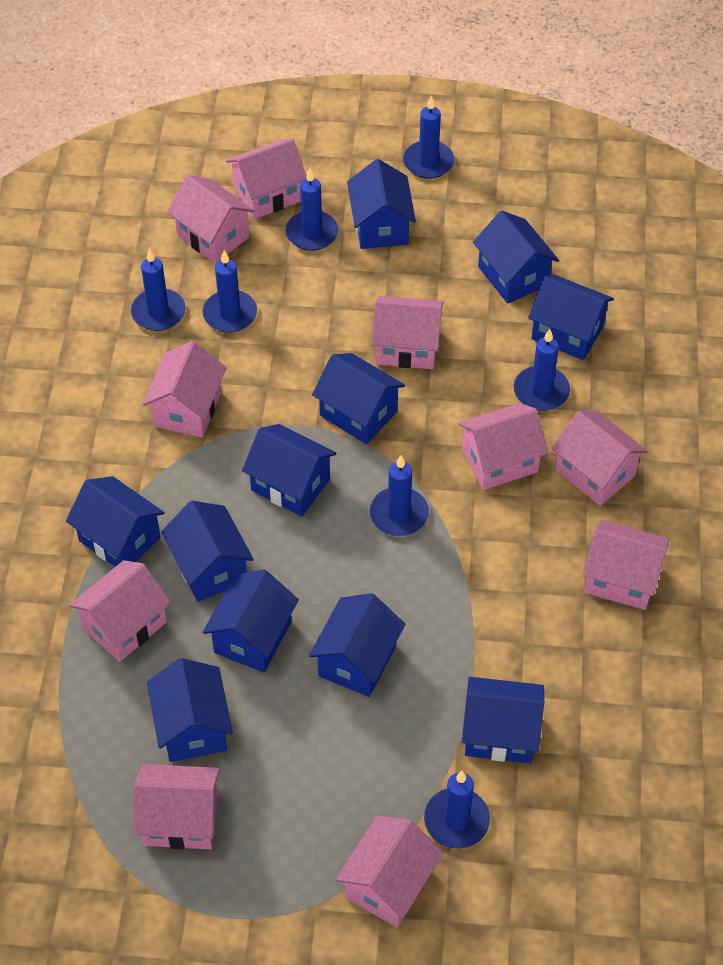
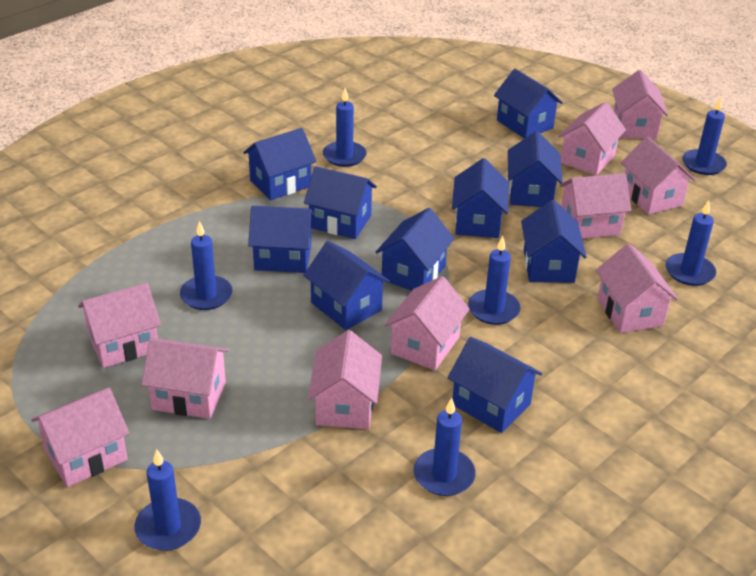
blue house: [66,476,165,567] [147,658,233,762] [161,501,254,602] [203,569,299,672] [242,424,337,516] [309,593,405,697] [312,353,405,444] [347,159,416,249] [462,677,544,763] [473,211,559,304] [528,275,614,360] = 11 -> [243,128,317,200] [248,206,315,273] [303,241,390,330] [304,166,377,239] [376,208,455,291] [448,337,542,433] [452,158,509,238] [494,69,563,139] [508,131,563,207] [521,200,586,283] = 10

